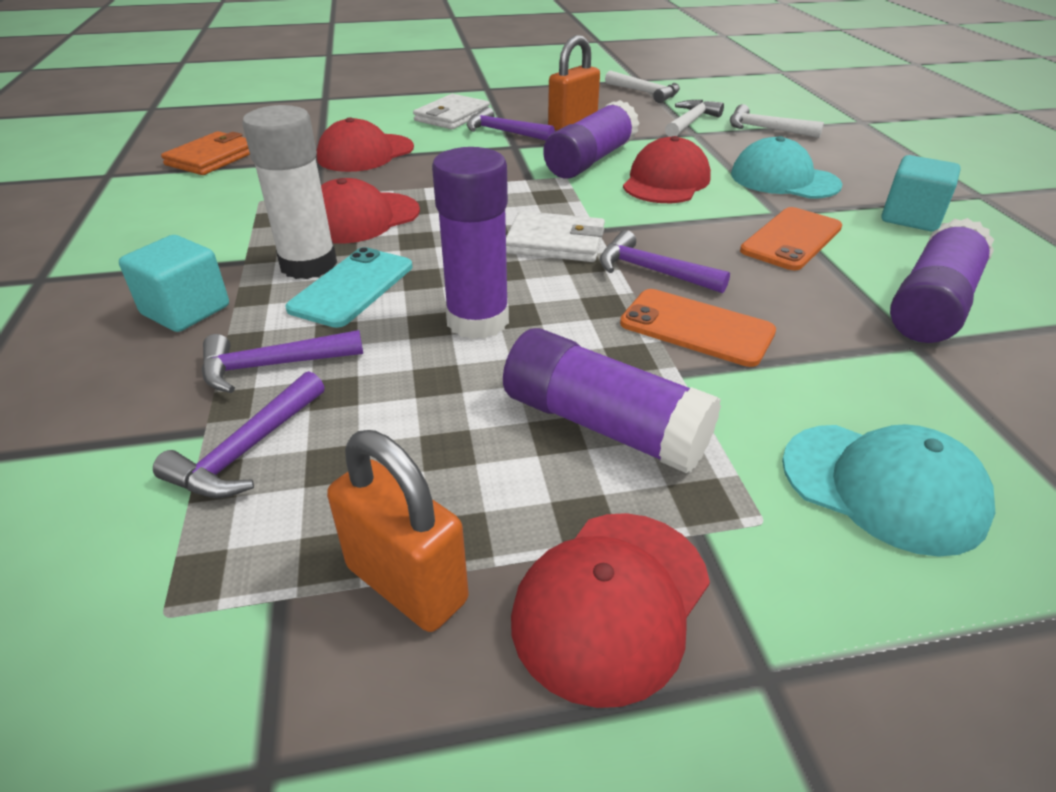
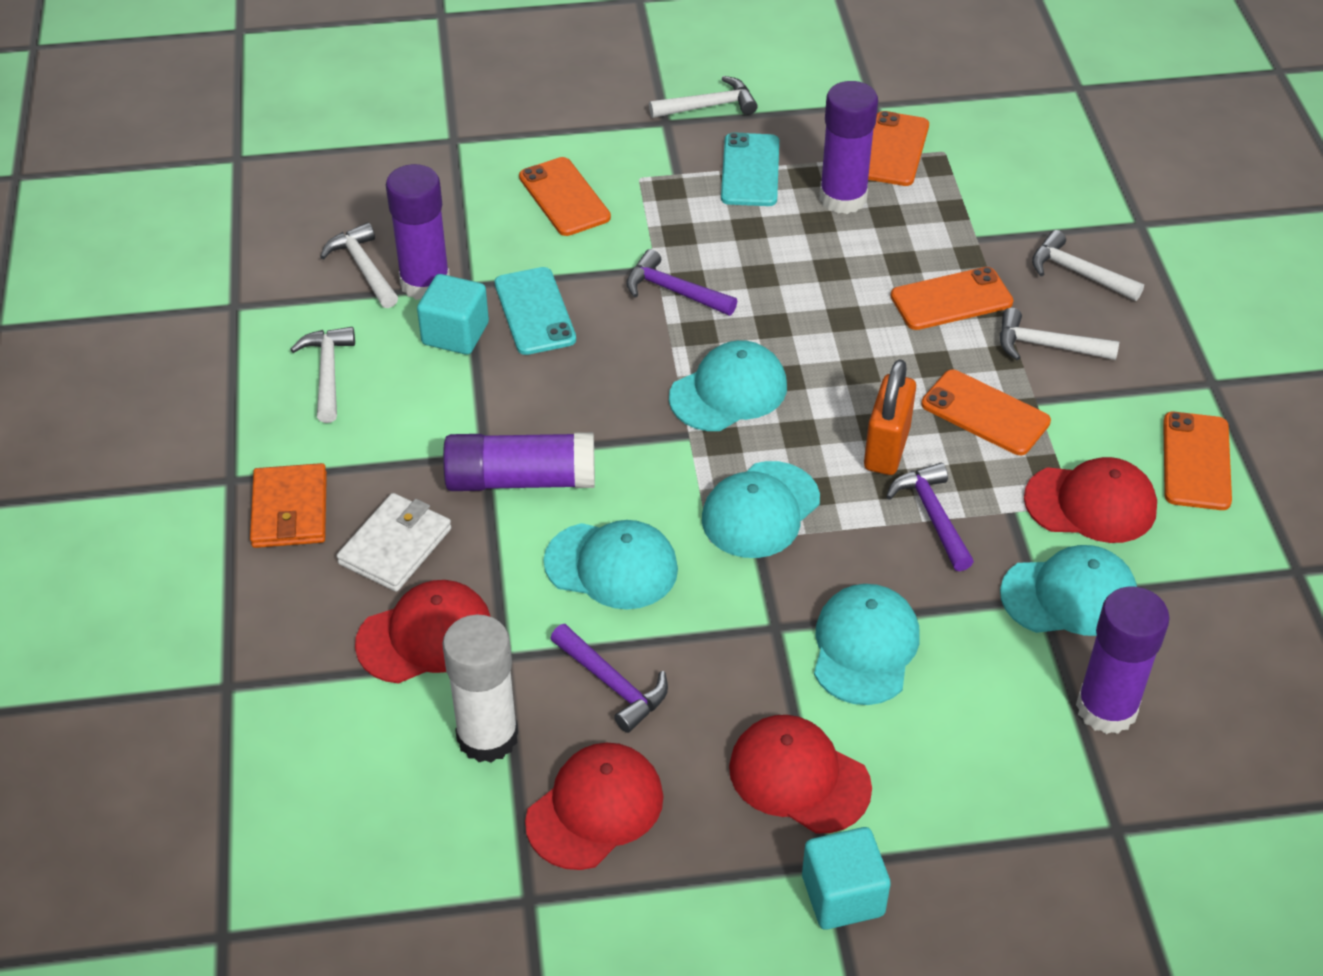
orange padlock: [327,430,469,632] [548,35,600,131] = 2 -> [864,359,916,475] = 1
orange phone: [620,289,776,367] [740,207,842,270] = 2 -> [519,157,611,236] [868,111,929,186] [891,267,1013,330] [921,370,1051,455] [1163,412,1232,510] = 5
purple hammer: [153,371,324,498] [201,330,363,393] [467,107,555,141] [600,230,730,293] = 4 -> [550,624,668,733] [626,249,737,316] [886,463,974,572] = 3
turquoise cap: [731,136,843,199] [782,424,995,557] = 2 -> [544,520,678,609] [669,340,787,431] [702,461,820,558] [814,584,920,705] [1000,545,1137,636] = 5
turquoise phone: [285,247,412,328] = 1 -> [495,267,576,355] [721,132,779,206] = 2
white hammer: [605,70,680,103] [665,100,724,137] [730,104,824,138] = 3 -> [290,327,355,423] [320,222,398,308] [649,76,758,118] [1000,308,1119,360] [1032,230,1144,301] = 5
white wallet: [413,94,490,129] [506,211,605,262] = 2 -> [337,493,452,592] = 1

